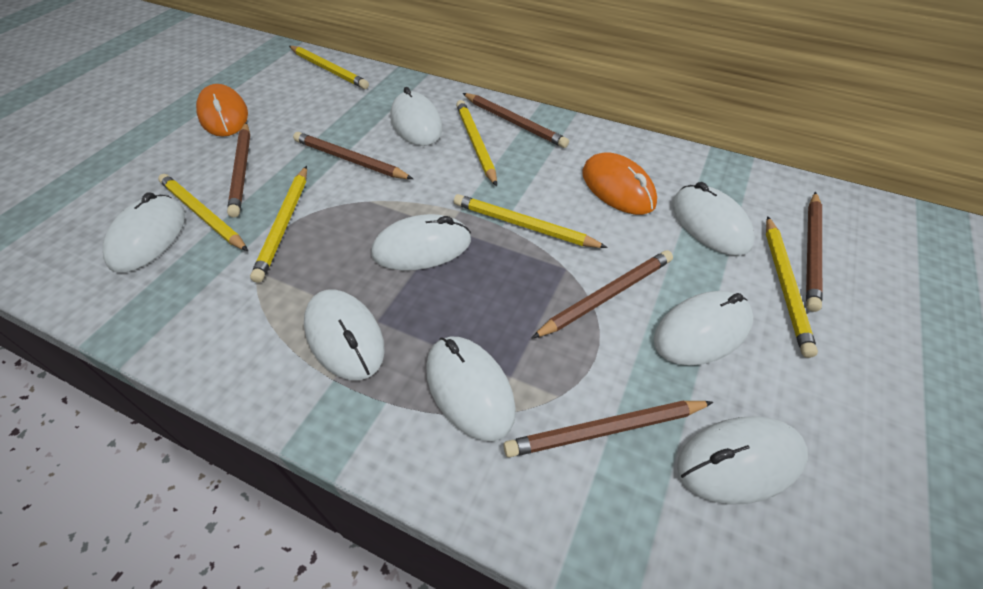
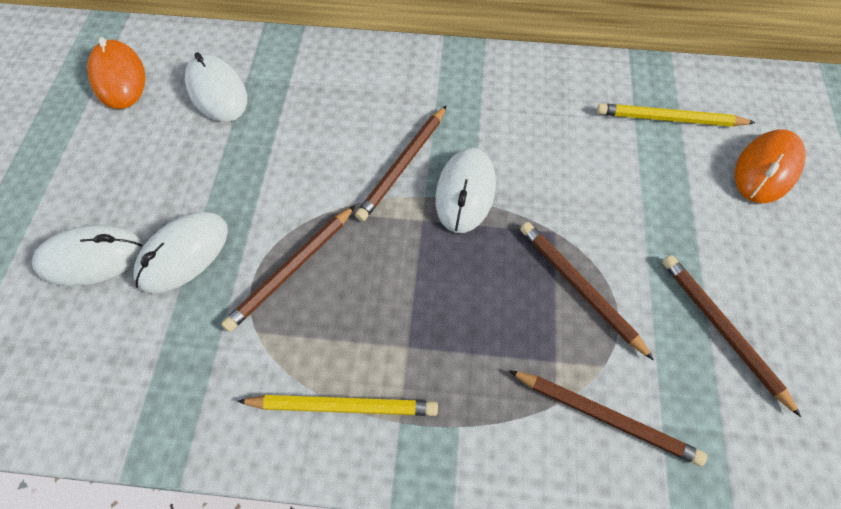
brown pencil: [227,122,250,218] [293,132,413,179] [463,93,569,148] [503,400,713,458] [531,250,673,339] [806,192,822,312] = 6 -> [221,206,355,332] [355,105,447,221] [509,370,707,466] [520,222,654,360] [662,255,801,417] = 5
white mouse: [103,192,185,272] [304,290,385,380] [371,214,471,271] [391,87,443,146] [426,337,516,441] [654,291,753,365] [672,182,755,256] [677,416,808,505] = 8 -> [32,225,143,286] [133,212,228,294] [185,52,247,122] [435,148,496,233] = 4
yellow pencil: [158,174,248,251] [250,166,307,283] [289,46,369,89] [454,194,608,248] [456,100,497,186] [766,216,818,358] = 6 -> [237,395,438,416] [597,103,756,127] = 2

